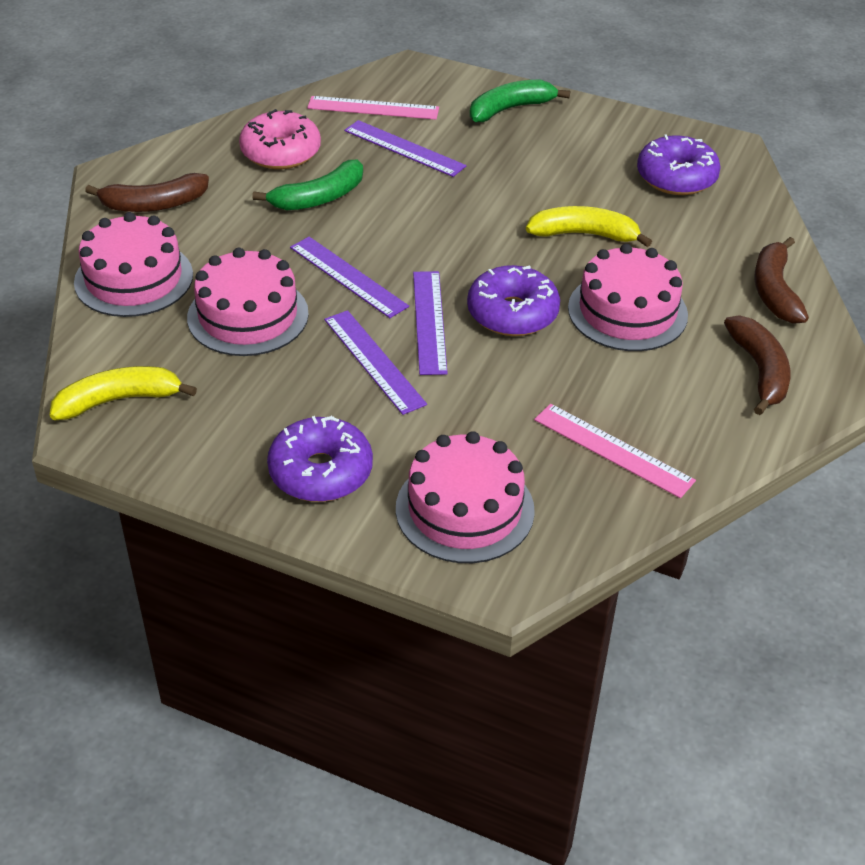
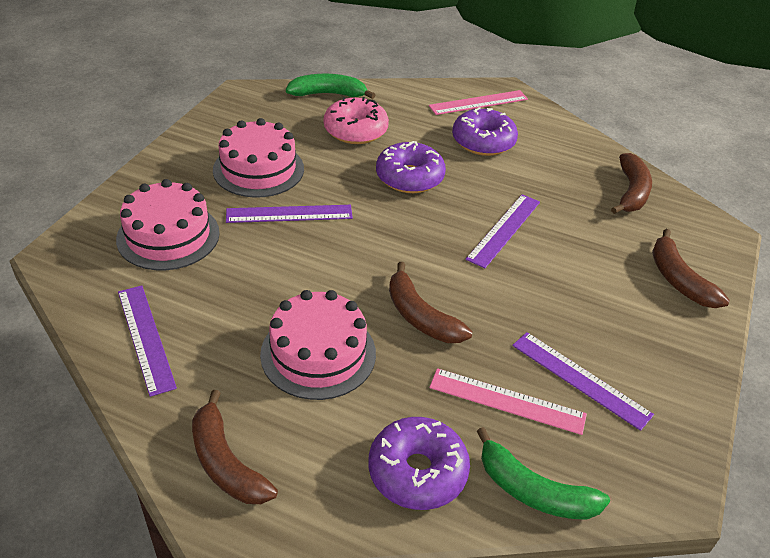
brown banana: [85,173,209,212] [724,315,790,415] [754,237,809,324] = 3 -> [192,390,278,504] [389,262,472,343] [611,153,652,214] [652,229,730,308] = 4
pink cake: [74,212,193,317] [187,248,309,356] [396,431,535,563] [568,244,688,351] = 4 -> [116,179,220,270] [213,118,304,198] [260,290,376,400] = 3
yellow banana: [50,366,197,420] [526,206,652,247] = 2 -> none = 0

